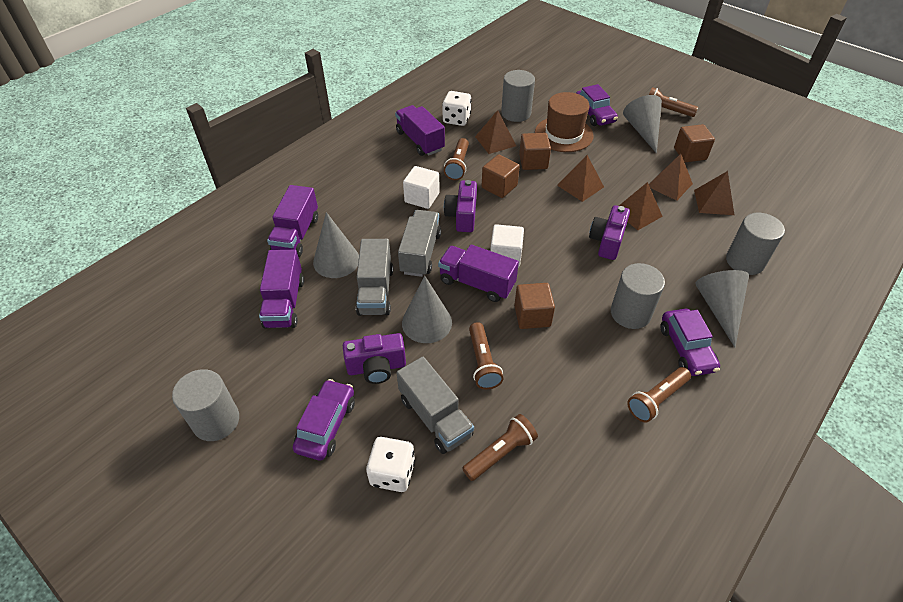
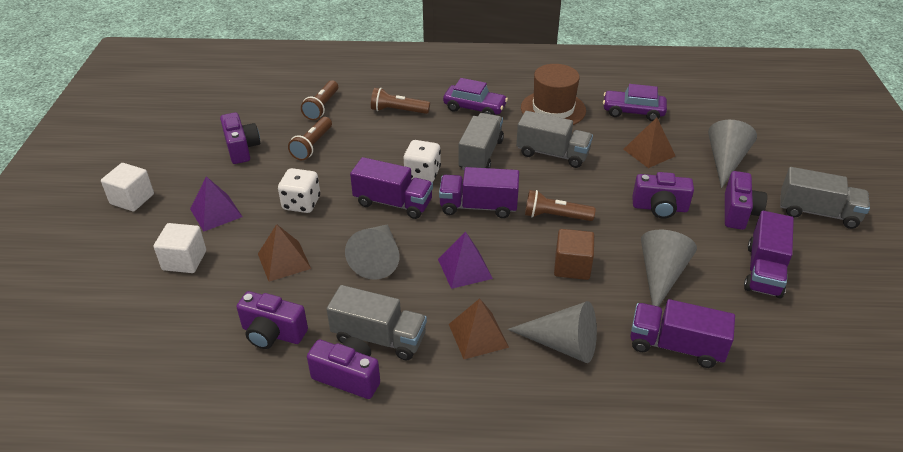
brown cube: [482,154,520,198] [514,283,555,329] [519,133,551,170] [674,124,715,162] = 4 -> [554,229,594,280] = 1
brown flashlight: [444,138,469,180] [462,414,538,481] [469,322,503,390] [627,367,691,423] [649,87,698,117] = 5 -> [288,117,332,160] [301,80,338,120] [371,88,430,114] [525,190,596,221] = 4
brown pyramid: [475,110,516,154] [557,155,604,202] [619,182,663,230] [649,154,693,201] [694,171,734,215] = 5 -> [258,224,311,282] [449,298,509,359] [623,117,675,168] = 3
grey cylinder: [172,369,239,441] [501,70,535,122] [611,263,665,329] [726,213,785,275] = 4 -> none = 0
grey truck: [356,239,393,316] [396,357,474,454] [398,210,441,277] = 3 -> [327,285,427,361] [458,113,504,170] [516,111,593,168] [780,167,870,229] = 4
purple camera: [343,333,406,384] [444,180,477,232] [589,205,630,260] = 3 -> [220,112,260,164] [237,291,308,349] [307,337,380,399] [632,172,694,219] [725,171,767,230] = 5
purple car: [293,379,355,461] [576,84,618,126] [661,309,720,376] = 3 -> [443,78,508,115] [603,84,667,121] = 2
purple pyramid: none = 0 -> [190,176,243,232] [438,232,493,289] = 2

